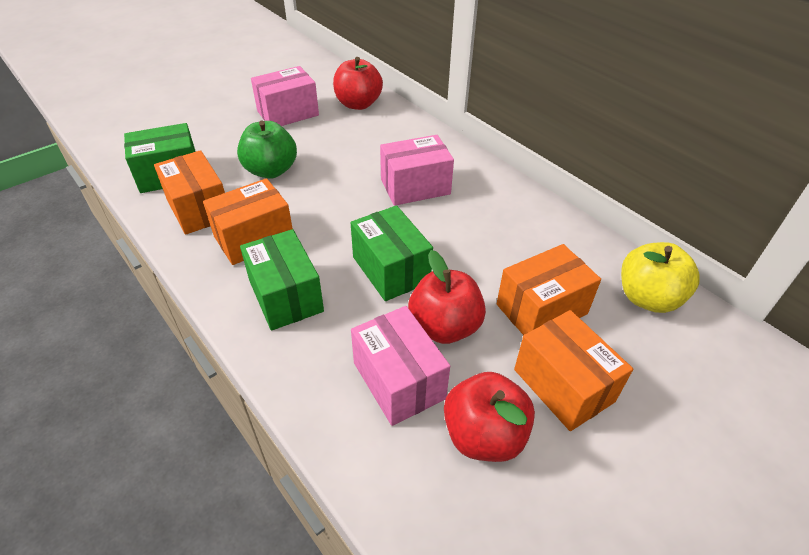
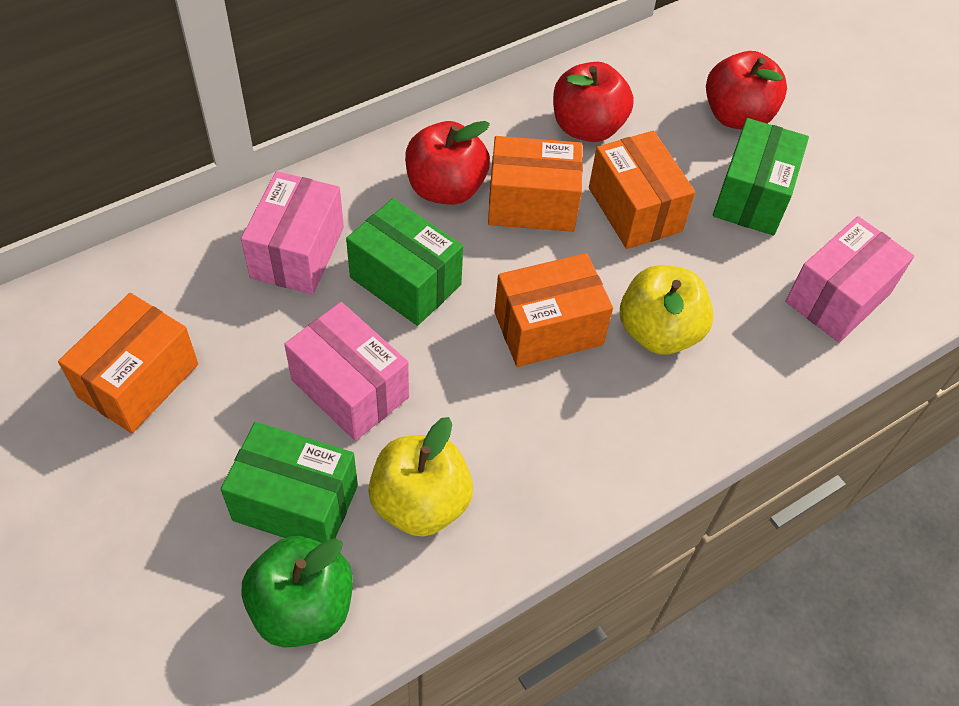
yellow apple: [621,242,700,313] = 1 -> [368,417,473,537] [620,265,714,355] = 2

